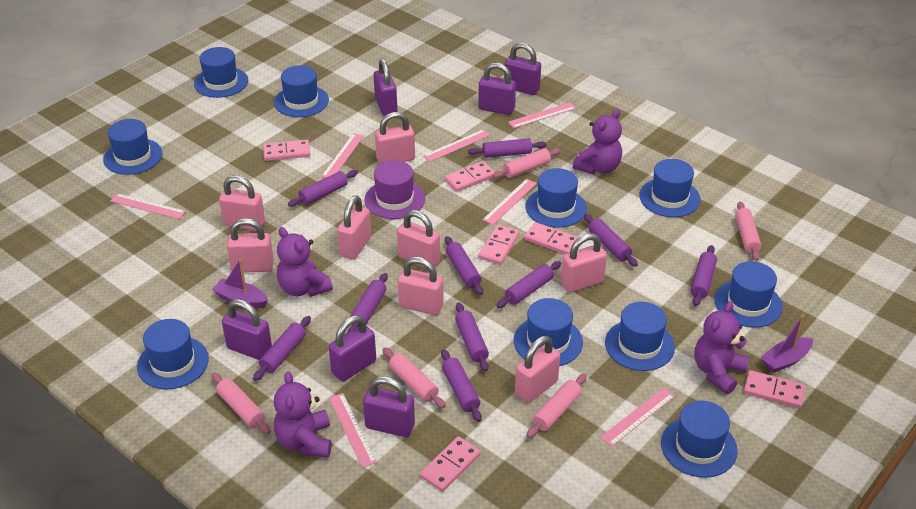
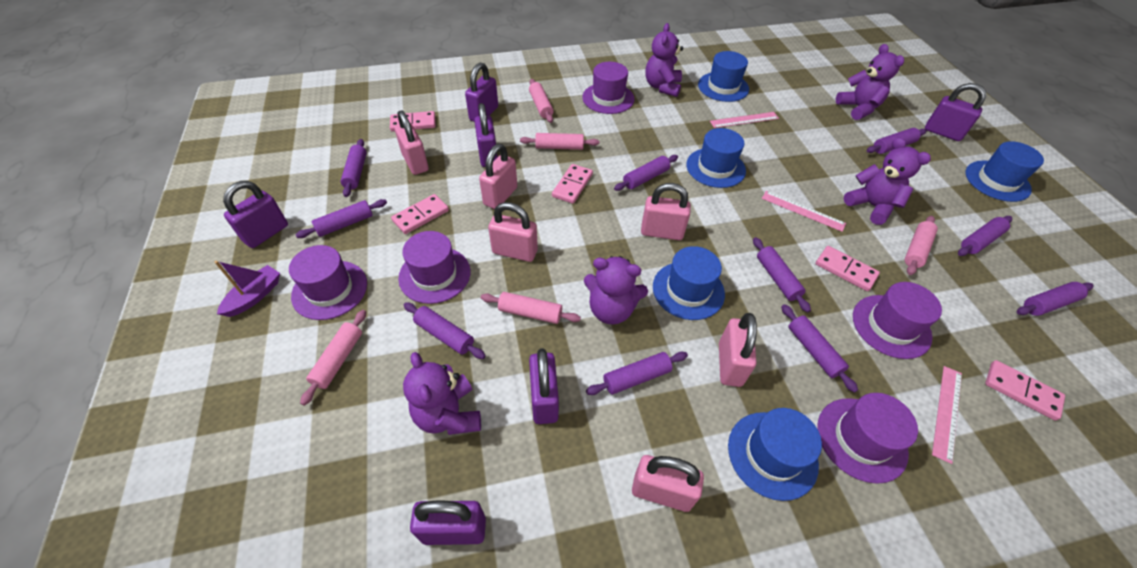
blue hat: [103,119,163,175] [137,319,209,390] [194,47,248,98] [274,65,329,117] [514,298,583,366] [526,168,587,228] [605,302,675,371] [639,159,701,217] [661,401,738,478] [714,261,783,328] = 10 -> [653,246,725,320] [686,128,746,188] [698,51,749,102] [728,408,822,501] [965,141,1044,202] = 5
pink domino: [263,140,310,161] [420,436,481,492] [444,161,495,192] [478,225,520,265] [524,222,579,254] [743,370,806,408] = 6 -> [390,111,436,132] [391,194,449,234] [552,164,593,204] [815,246,880,291] [985,360,1065,421] = 5
pink padlock: [219,175,265,231] [227,218,274,272] [337,195,371,260] [375,112,415,165] [397,210,440,268] [398,257,444,315] [515,336,560,403] [561,233,607,293] = 8 -> [395,110,429,175] [479,144,517,209] [488,202,538,262] [632,455,704,512] [641,183,691,240] [719,313,757,387] = 6
pink ruler: [110,193,186,219] [321,133,364,178] [329,393,377,468] [423,129,490,162] [482,179,537,225] [508,102,576,128] [600,387,675,447] = 7 -> [710,112,779,128] [762,191,846,232] [932,366,962,464] = 3
purple boat: [212,259,268,308] [761,315,813,373] = 2 -> [215,261,280,317] = 1
purple hat: [364,160,425,219] = 1 -> [289,245,367,320] [398,231,471,304] [582,62,635,114] [817,393,918,484] [853,282,942,359] = 5
purple teddy bear: [274,371,332,457] [277,227,333,297] [573,109,622,174] [695,301,750,394] = 4 -> [403,352,481,435] [584,256,648,325] [645,23,683,97] [836,44,904,120] [843,138,931,225] = 5

